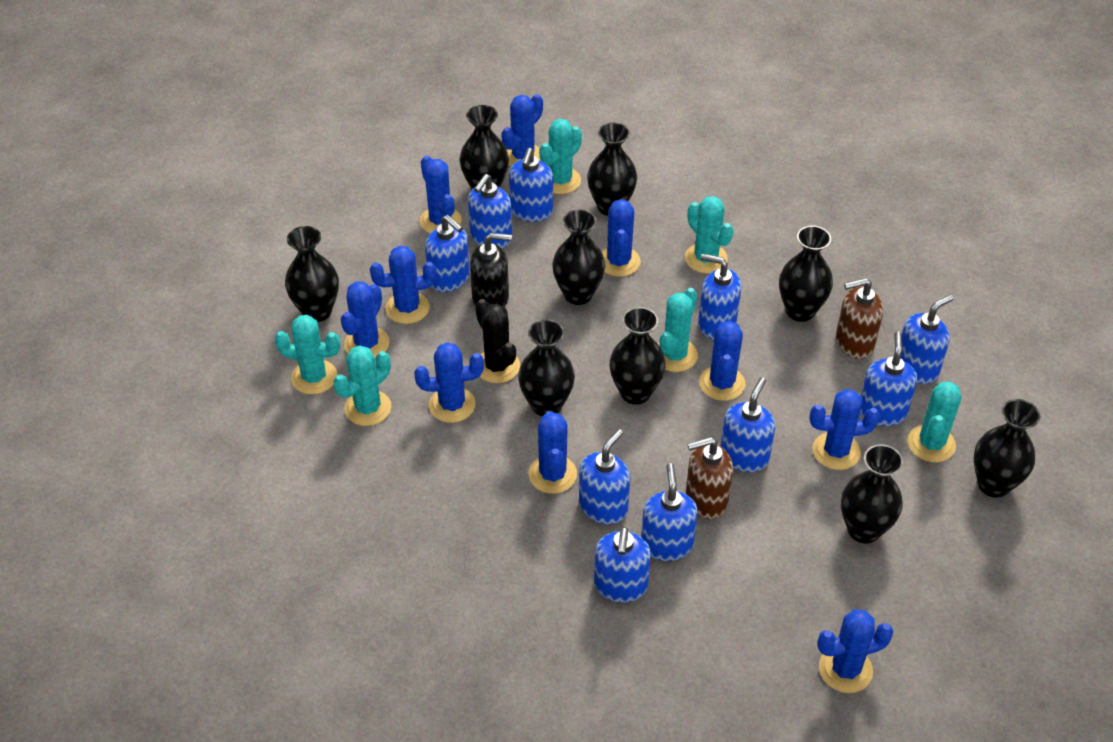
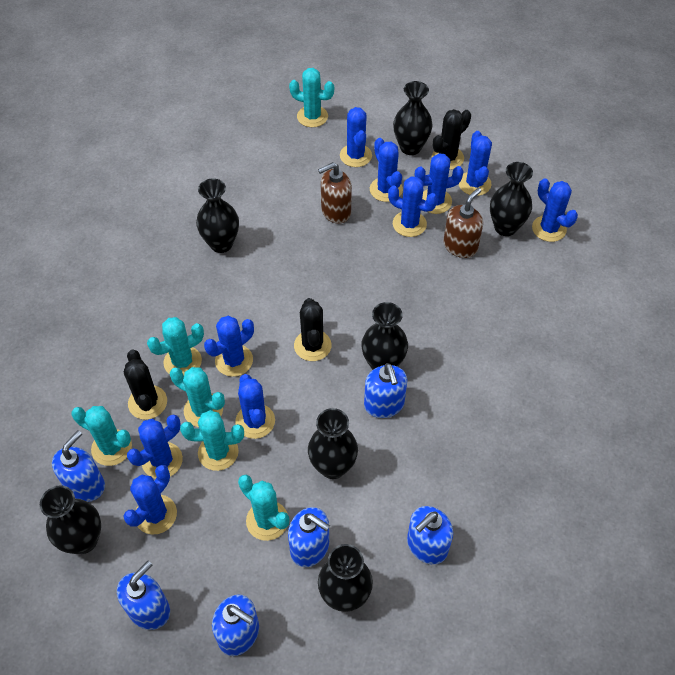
black cactus: [475,299,520,383] = 1 -> [124,350,167,420] [294,298,332,361] [432,109,471,170] = 3
black soap dispenser: [470,233,512,307] = 1 -> none = 0
black vase: [285,226,339,322] [460,105,509,189] [518,319,575,416] [552,209,605,305] [587,122,637,216] [609,307,666,405] [779,226,833,322] [841,444,903,544] [973,399,1040,498] = 9 -> [40,485,101,554] [196,178,239,253] [308,408,358,479] [318,544,373,612] [361,302,408,370] [393,81,433,155] [490,162,533,236] = 7
blue soap dispenser: [425,215,470,292] [468,174,512,248] [509,148,553,222] [579,429,630,524] [594,527,651,603] [641,463,698,561] [698,254,741,339] [720,377,775,472] [860,331,917,426] [901,295,953,384] = 10 -> [52,431,105,502] [117,561,170,630] [212,594,259,656] [288,507,330,567] [364,363,407,418] [407,506,453,564] = 6

